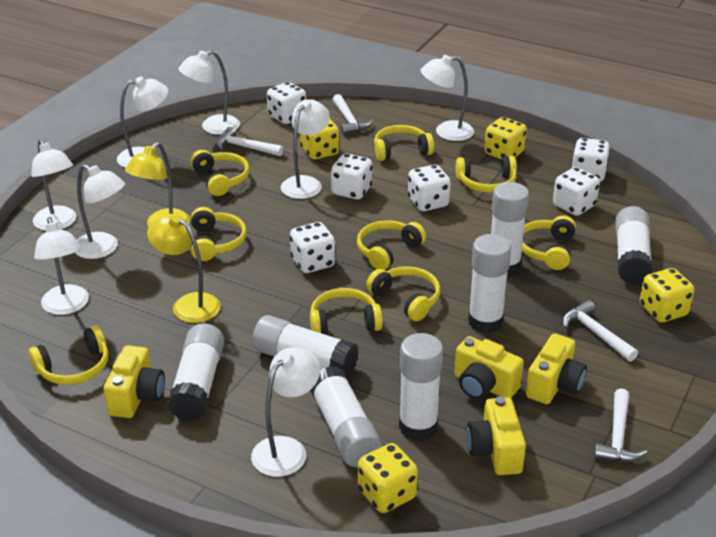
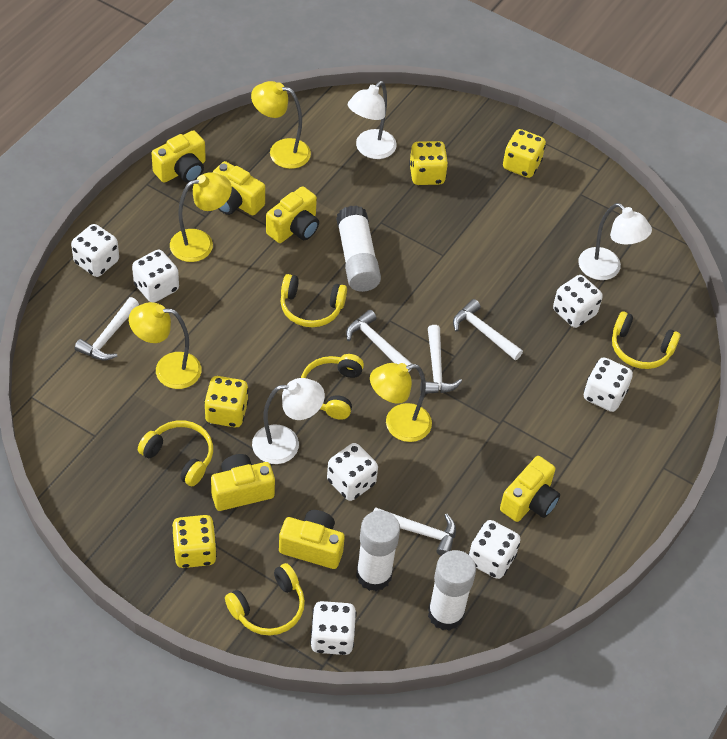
white dice: [267,82,306,124] [290,222,335,273] [331,154,372,200] [408,165,451,211] [553,167,600,216] [571,138,610,182] = 6 -> [71,224,119,277] [132,250,179,302] [310,601,357,655] [327,443,378,501] [468,520,521,579] [553,275,603,328] [584,357,633,412] = 7
white glue stick: [167,323,224,421] [252,315,358,378] [310,366,382,467] [399,333,443,441] [468,234,511,333] [491,182,529,277] [615,206,653,285] = 7 -> [336,205,381,292] [356,510,400,591] [428,550,476,631] = 3
white hammer: [216,127,284,156] [332,94,373,135] [562,300,638,362] [594,388,647,462] = 4 -> [74,297,139,361] [346,310,412,372] [374,507,456,556] [420,325,462,394] [453,299,523,360] = 5
white lamp: [31,139,76,231] [34,217,89,315] [75,164,125,259] [117,77,168,168] [179,50,240,135] [251,347,320,477] [281,99,330,199] [420,55,474,141] = 8 -> [252,378,325,464] [348,81,396,159] [578,203,652,280] = 3
yellow camera: [104,345,165,418] [455,336,524,399] [466,396,526,475] [526,333,587,404] = 4 -> [151,130,206,183] [211,454,275,511] [213,161,265,216] [266,186,319,243] [279,510,345,569] [500,456,560,522] = 6
yellow headphones: [28,326,108,385] [191,150,249,196] [191,207,247,261] [310,288,383,335] [357,220,426,270] [366,266,440,321] [374,125,434,161] [456,156,517,193] [522,215,576,270] = 9 -> [138,420,213,486] [225,563,305,635] [280,274,347,327] [301,354,364,420] [612,311,681,369] = 5
yellow lamp: [125,142,190,227] [147,214,221,323] = 2 -> [129,302,201,389] [170,172,232,262] [251,81,311,169] [370,363,432,442] = 4

